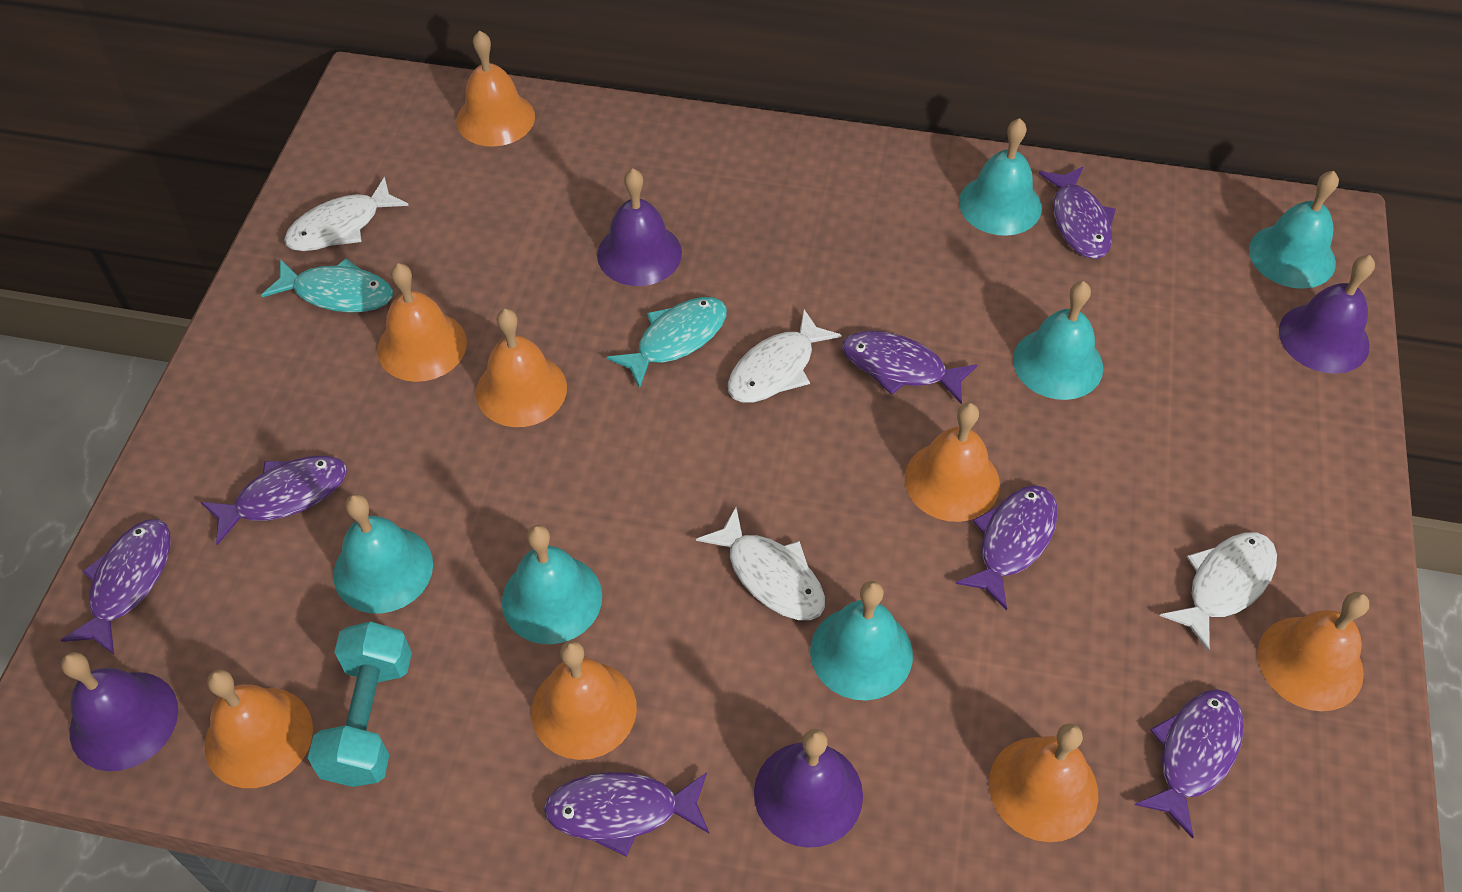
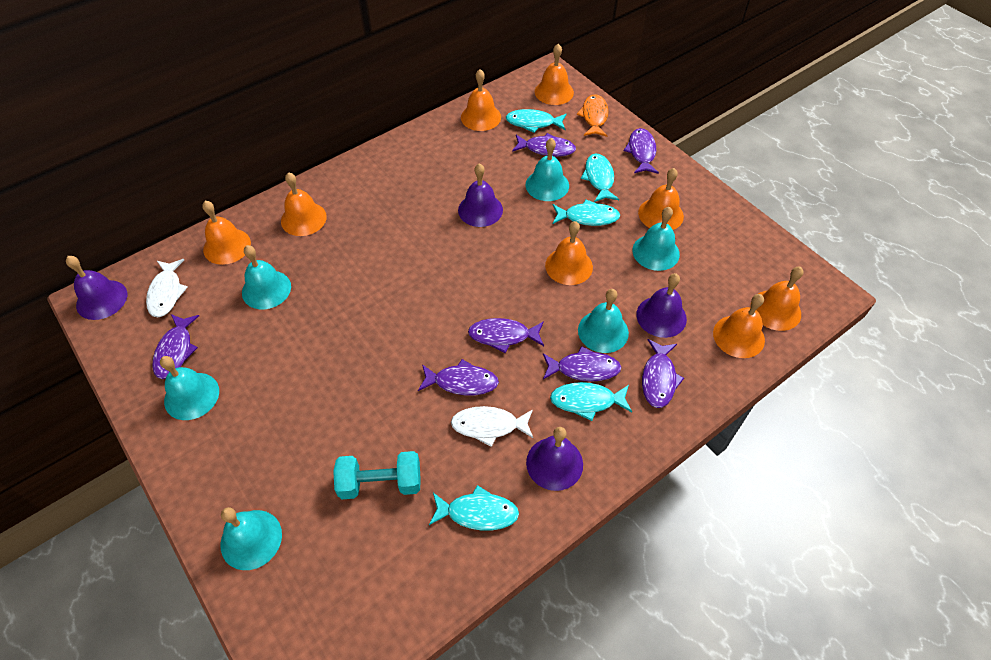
orange fish: none = 0 -> [577,94,608,137] = 1
turquoise fish: [261,258,393,313] [606,297,727,389] = 2 -> [429,485,519,531] [506,109,567,133] [550,382,632,421] [552,199,620,226] [581,154,619,202] = 5
white fish: [284,177,409,251] [696,507,825,620] [728,309,842,403] [1160,532,1277,652] = 4 -> [146,259,188,317] [451,406,533,447] = 2

